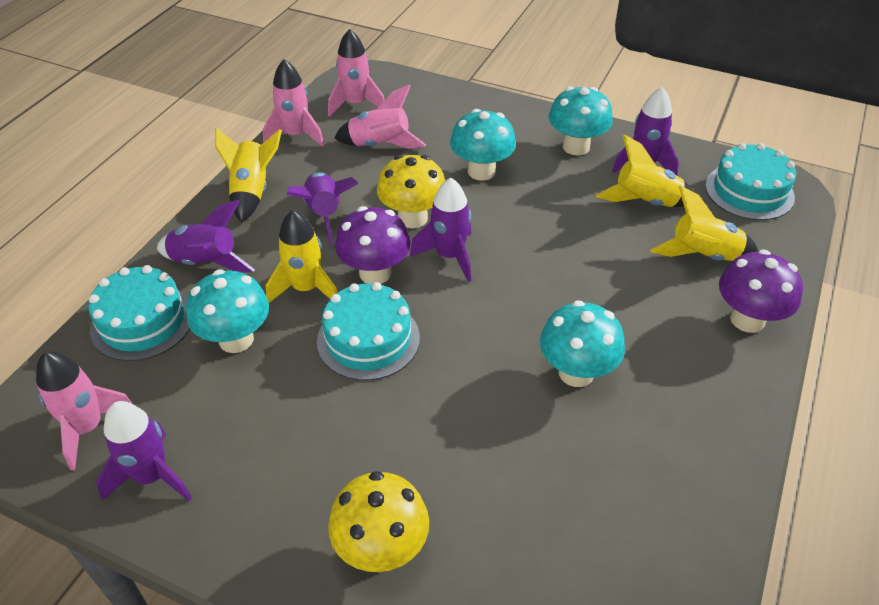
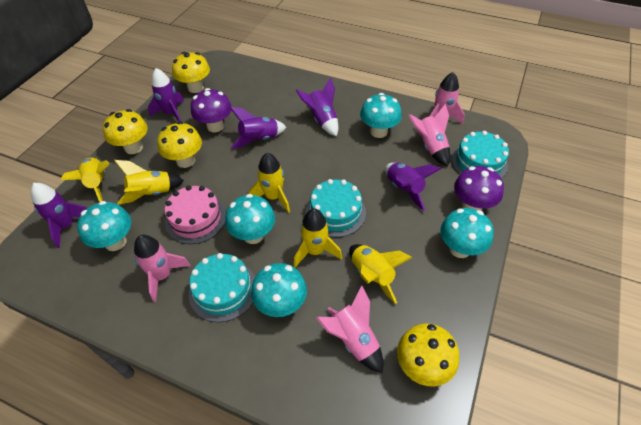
pink cake: none = 0 -> [165,185,226,244] = 1
turquoise mushroom: [186,269,269,353] [450,109,516,181] [540,300,625,387] [549,87,613,155] = 4 -> [77,201,131,251] [225,194,275,244] [251,263,307,317] [360,93,402,138] [440,208,494,258] = 5
yellow mushroom: [328,471,429,572] [377,155,445,228] = 2 -> [103,109,148,154] [157,122,202,168] [172,52,210,93] [397,323,459,387] = 4
yellow rocket: [215,128,282,223] [266,210,338,303] [596,134,695,207] [650,185,758,261] = 4 -> [61,158,110,202] [114,160,184,205] [249,153,290,213] [294,209,342,267] [349,244,413,304] = 5

